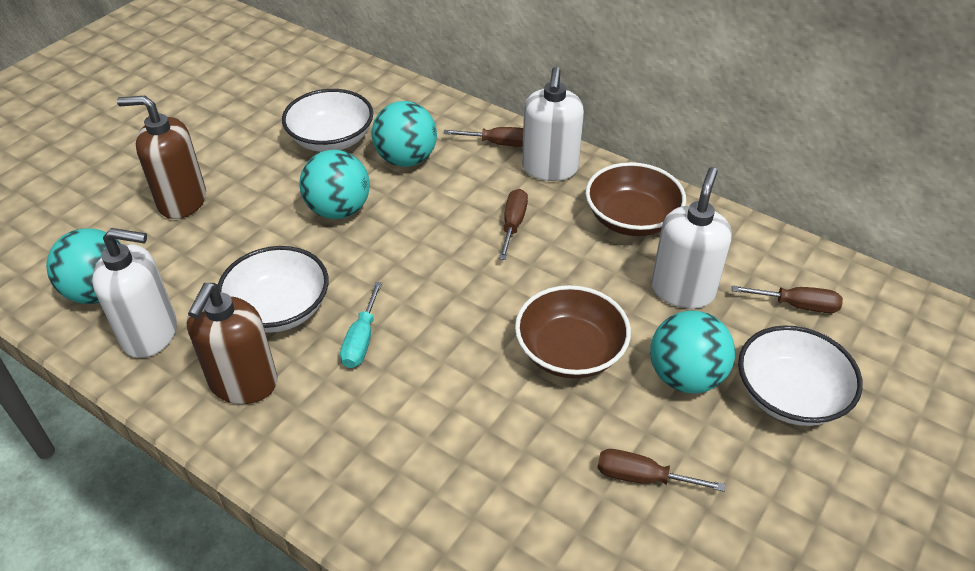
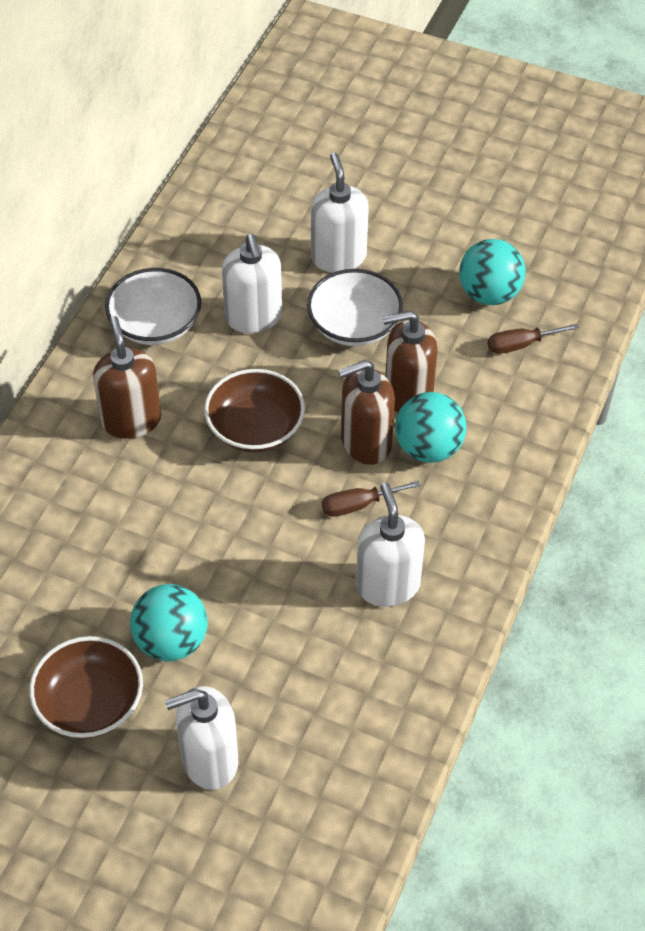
brown screwdriver: [443,127,523,147] [499,189,528,260] [597,449,725,492] [732,286,843,313] = 4 -> [322,481,421,517] [488,323,579,354] = 2
brown soap dispenser: [117,96,206,219] [187,283,278,404] = 2 -> [93,316,161,439] [338,360,395,465] [383,310,438,413] = 3
turquoise ball: [46,228,121,304] [300,150,370,219] [372,101,437,167] [650,311,735,394] = 4 -> [130,584,208,661] [395,392,466,463] [459,239,526,305] = 3
turquoise screwdriver: [340,282,382,368] = 1 -> none = 0
white bowl: [218,246,329,333] [282,89,373,152] [738,325,863,426] = 3 -> [105,268,201,345] [307,269,403,346] = 2
white soap dispenser: [92,228,177,358] [522,67,584,181] [651,167,732,309] = 3 -> [165,686,238,790] [222,234,282,333] [311,153,369,272] [356,483,425,607] = 4

